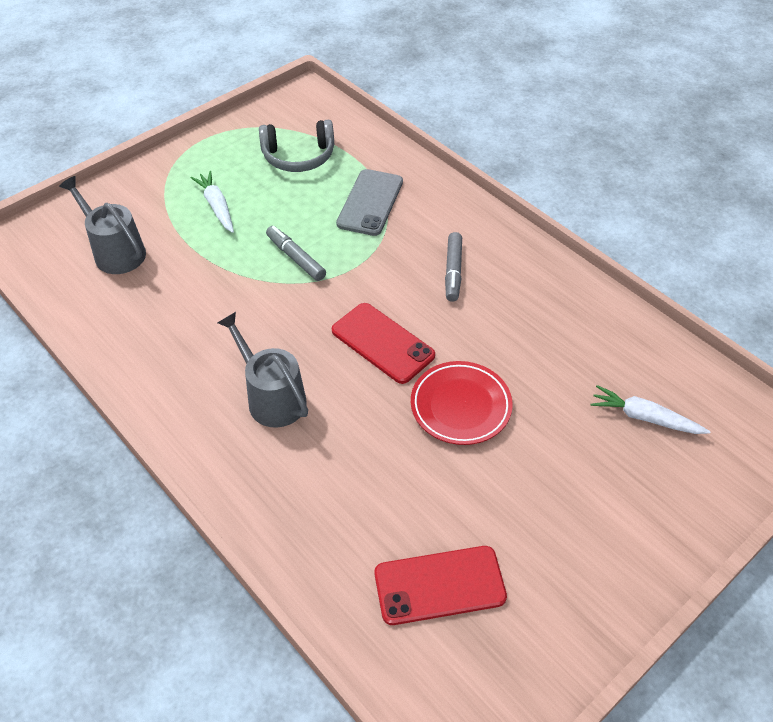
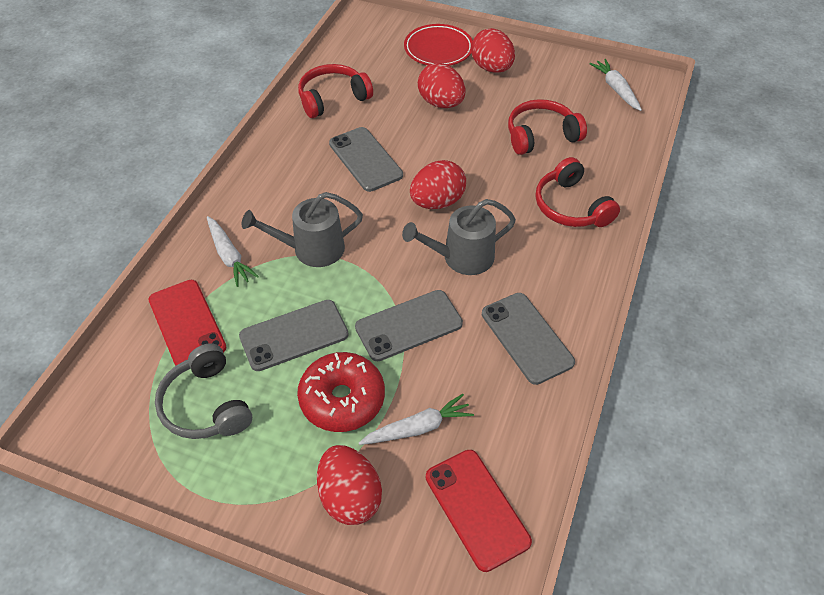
grey marker: [266,226,326,281] [445,232,462,302] = 2 -> none = 0
grey phone: [336,169,403,236] = 1 -> [239,300,349,371] [329,127,403,192] [355,290,463,361] [482,293,575,385] = 4
red donut: none = 0 -> [297,352,385,432] = 1
red egg: none = 0 -> [317,445,382,525] [410,160,466,209] [418,63,465,108] [471,28,515,73] = 4
red headphones: none = 0 -> [298,64,373,118] [508,99,587,155] [535,157,620,227] = 3
white carrot: [191,171,234,233] [590,385,711,434] = 2 -> [207,216,259,287] [359,394,474,445] [589,59,642,111] = 3

